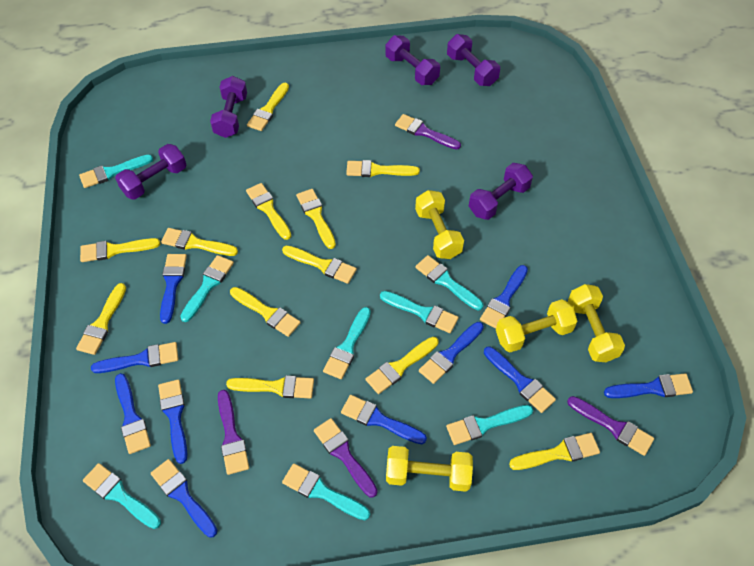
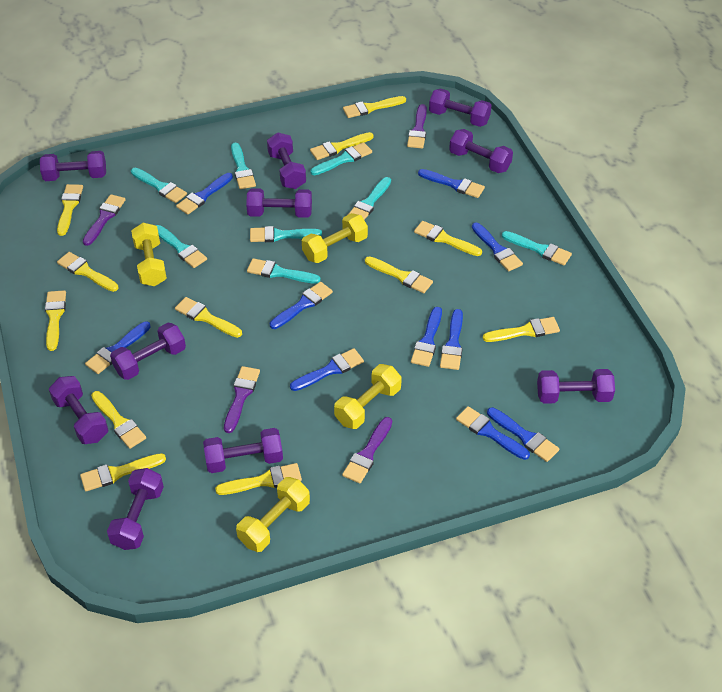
purple dumbbell: [115,144,186,200] [210,76,247,138] [385,35,440,85] [447,34,500,86] [469,163,533,220] = 5 -> [40,151,106,181] [49,376,108,444] [107,468,164,550] [110,323,186,380] [203,428,283,473] [246,188,312,218] [267,132,306,189] [429,89,491,127] [449,129,513,173] [537,369,615,404] = 10

